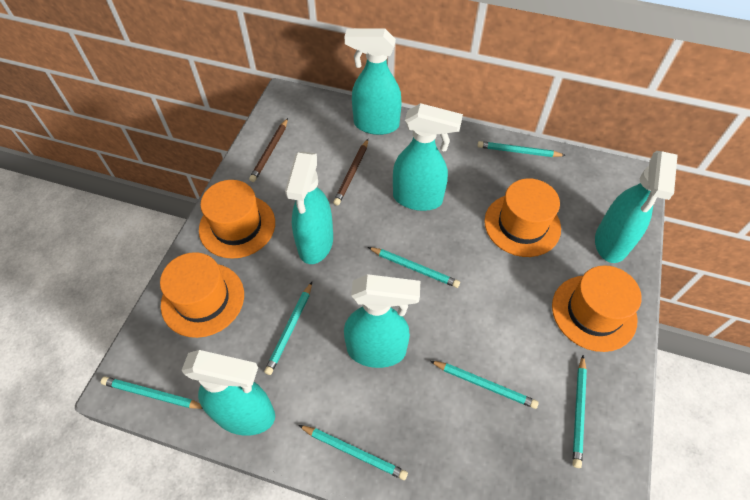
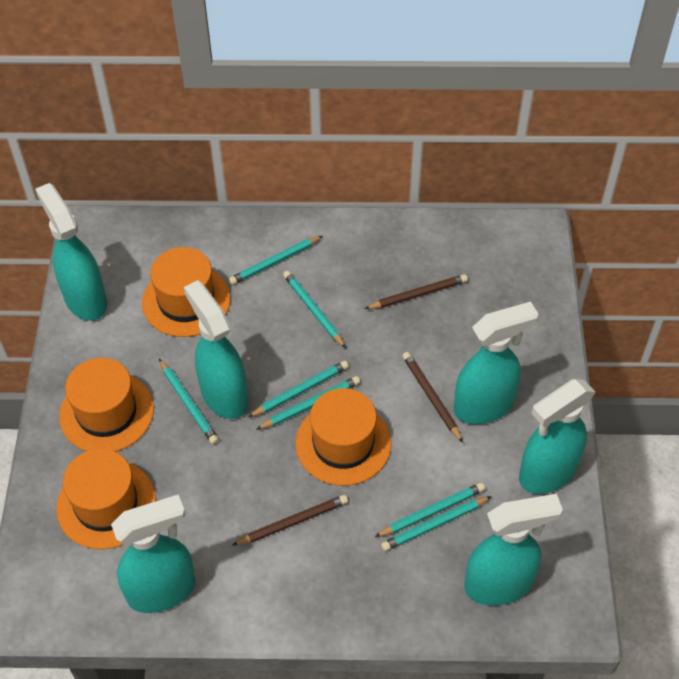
brown pencil: [249,118,288,182] [333,139,368,206] = 2 -> [232,495,348,546] [364,274,468,309] [402,352,463,443] = 3

